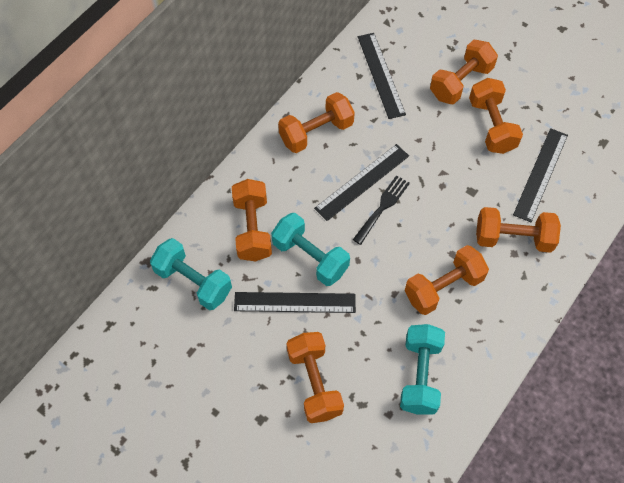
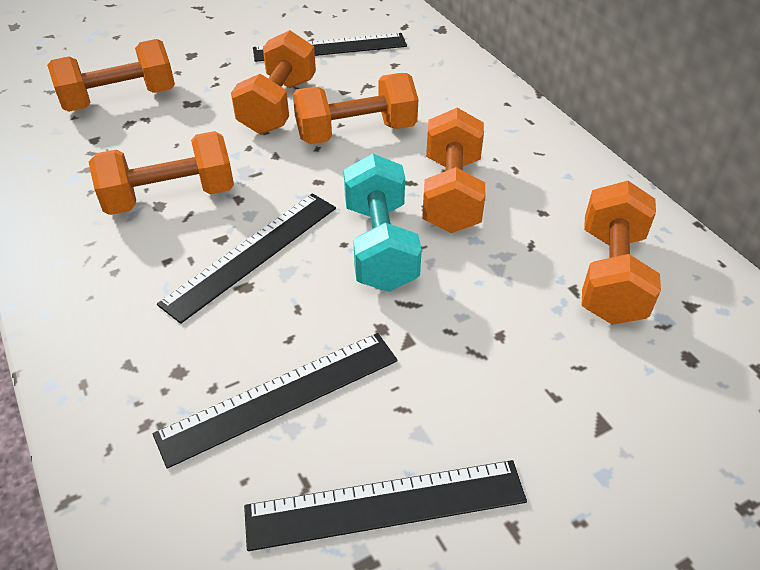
black fork: [353,175,410,245] = 1 -> none = 0
orange dumbbell: [232,179,272,262] [278,92,355,153] [287,332,344,423] [405,245,489,315] [430,40,498,104] [469,78,523,154] [476,207,561,253] = 7 -> [47,39,175,112] [89,131,234,215] [231,30,316,134] [293,73,418,144] [422,108,485,233] [582,181,661,325] = 6
turquoise dumbbell: [150,238,232,310] [271,213,350,286] [400,324,445,415] = 3 -> [344,154,422,292] = 1

